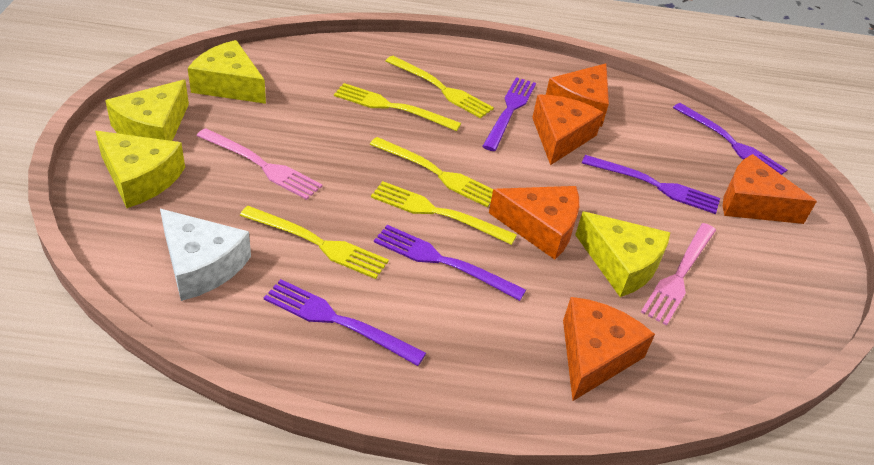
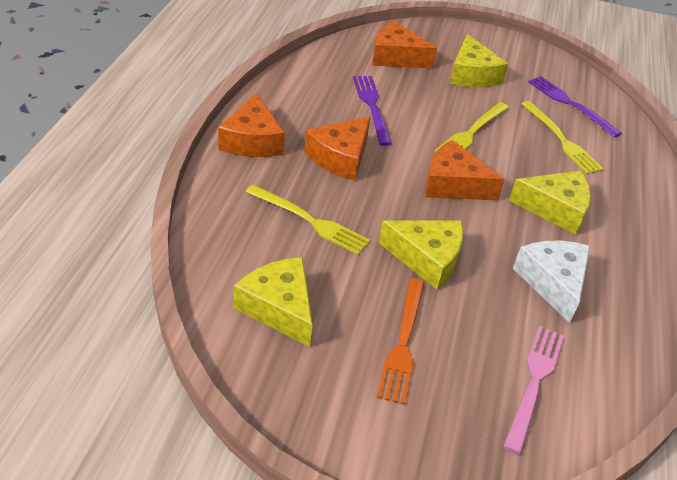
orange cheese: [489,186,579,260] [532,94,604,165] [546,63,609,127] [563,297,655,401] [723,154,817,224] = 5 -> [218,93,285,157] [304,116,371,181] [373,21,437,68] [425,140,505,200] = 4
orange fork: none = 0 -> [377,278,425,405] = 1
pink fork: [197,128,323,200] [641,223,716,326] = 2 -> [503,326,564,455] = 1
purple fork: [264,279,426,366] [374,225,526,301] [482,77,536,151] [582,155,720,214] [673,103,787,175] = 5 -> [353,76,392,146] [528,76,622,138] = 2
yellow fork: [240,206,389,279] [334,83,461,131] [370,137,493,207] [371,181,517,245] [386,56,494,118] = 5 -> [246,185,370,255] [434,102,509,152] [522,101,603,174] = 3

